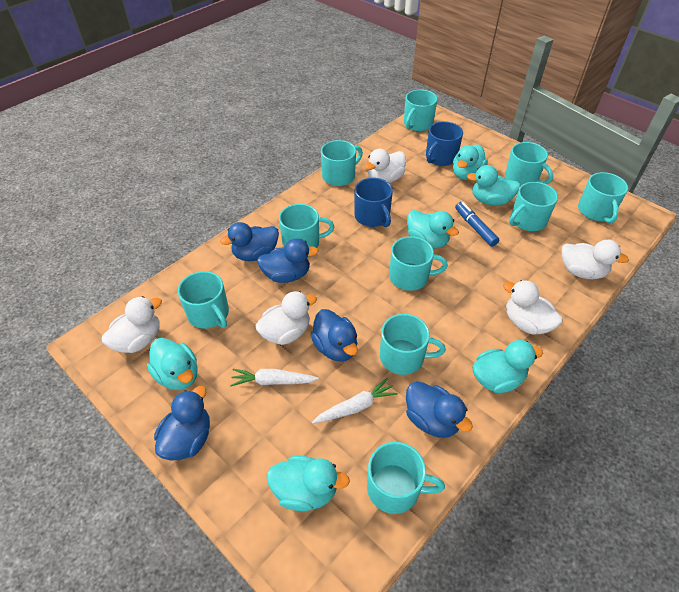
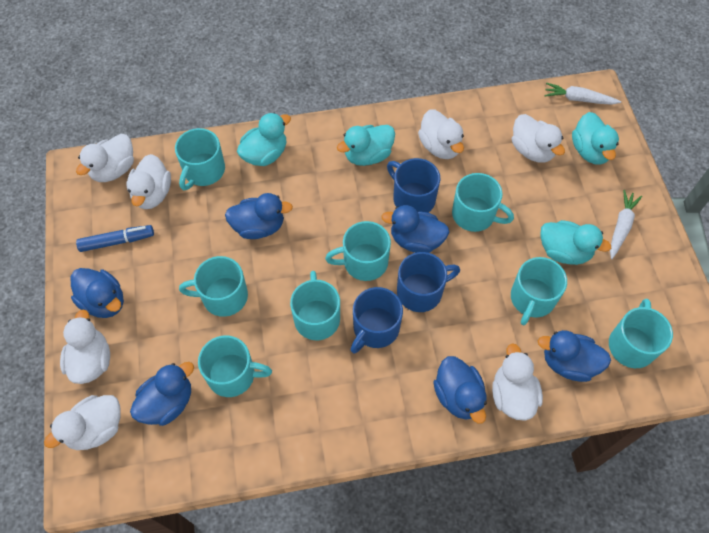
blue duck: [154,386,210,461] [220,222,279,261] [257,238,319,283] [311,309,358,362] [406,381,473,438] = 5 -> [71,268,124,318] [130,362,194,426] [225,193,293,239] [381,205,450,253] [433,356,487,424] [538,330,611,382] = 6
blue mug: [354,178,393,227] [426,121,463,166] = 2 -> [351,287,403,354] [387,158,440,213] [397,252,460,312] = 3
turquoise duck: [147,338,198,390] [267,456,350,511] [407,210,459,249] [453,144,488,180] [467,165,521,206] [472,340,543,393] = 6 -> [237,113,291,166] [337,125,395,166] [540,220,611,265] [572,112,619,165] = 4
turquoise mug: [178,271,229,329] [279,204,334,248] [321,140,363,186] [367,442,445,514] [380,314,446,375] [389,236,448,291] [404,90,438,131] [505,142,553,185] [509,182,558,231] [578,172,628,223] = 10 -> [175,128,225,190] [179,256,248,317] [198,335,272,397] [290,271,340,340] [325,221,391,281] [452,173,514,232] [511,257,567,325] [609,299,673,368] = 8
white duck: [102,296,162,353] [256,291,317,345] [364,149,406,183] [503,280,563,335] [562,240,629,279] = 5 -> [44,395,120,450] [60,310,110,384] [76,134,134,182] [126,154,171,209] [418,109,464,159] [492,343,543,420] [512,114,565,163] = 7

